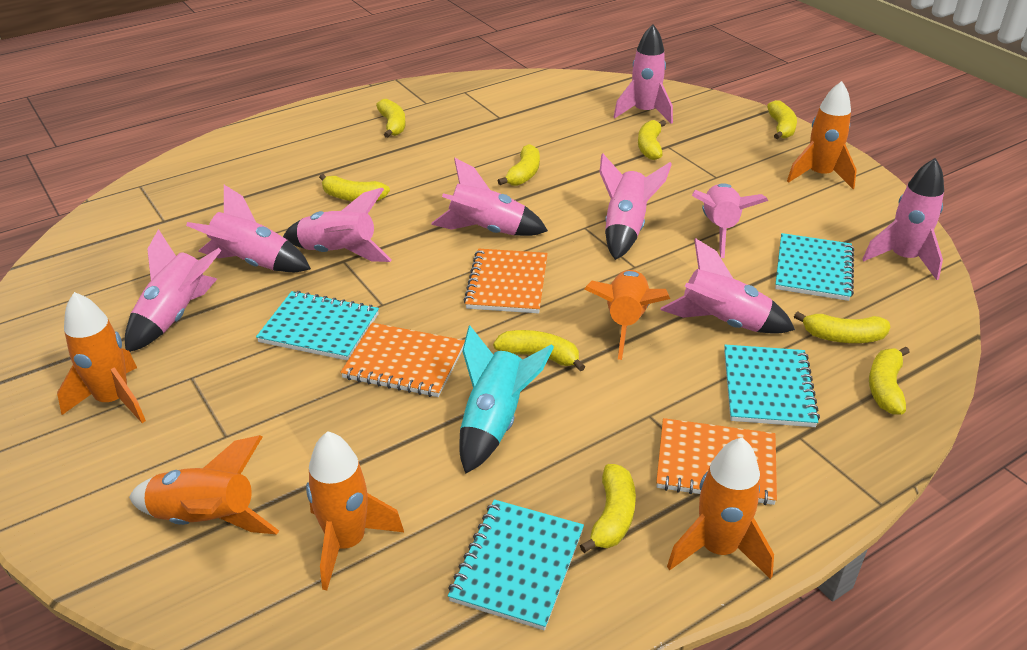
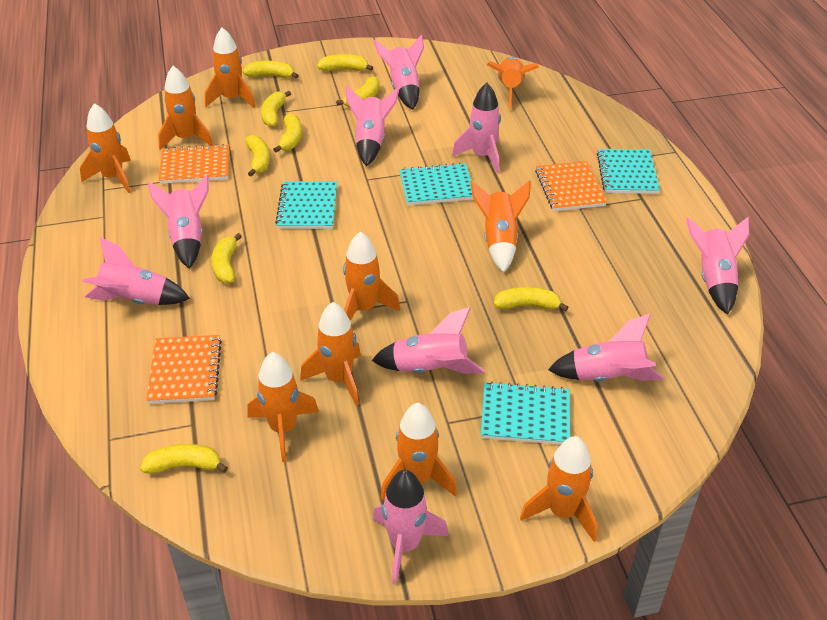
orange rocket: [57,292,146,423] [129,435,279,534] [306,431,404,590] [585,270,670,360] [667,438,774,579] [787,81,857,189] = 6 -> [80,103,131,193] [158,66,213,150] [205,28,256,108] [247,352,319,462] [300,302,361,406] [343,232,400,321] [381,403,457,500] [470,180,531,273] [487,57,539,109] [520,436,598,542] = 10
turquoise rocket: [459,326,554,474] = 1 -> none = 0

